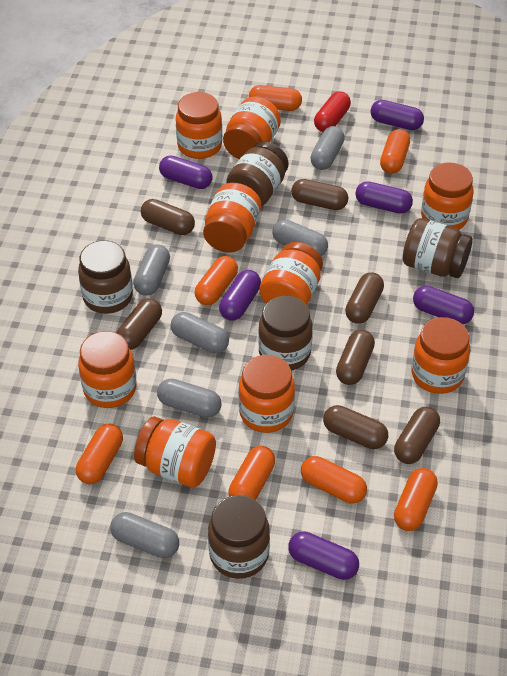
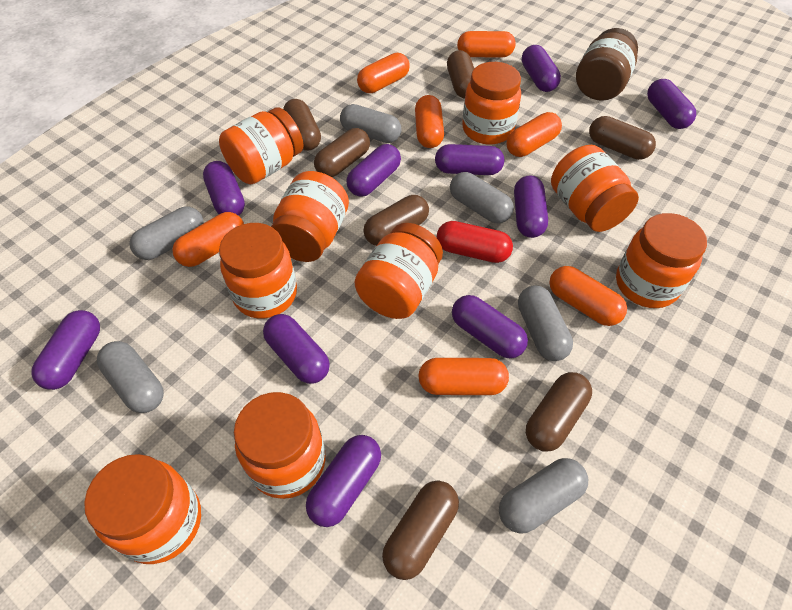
brown jar: [78,240,133,314] [208,495,270,579] [226,141,289,206] [258,296,313,371] [403,218,473,278] = 5 -> [576,28,638,101] = 1
purple capsule: [159,155,212,189] [219,270,261,321] [288,531,359,580] [355,181,413,214] [371,100,424,130] [413,286,474,324] = 6 -> [31,310,100,390] [203,161,245,216] [263,314,330,384] [306,435,381,527] [346,144,401,197] [435,144,504,175] [452,295,528,358] [514,175,548,238] [522,45,561,92] [647,79,696,129] = 10

